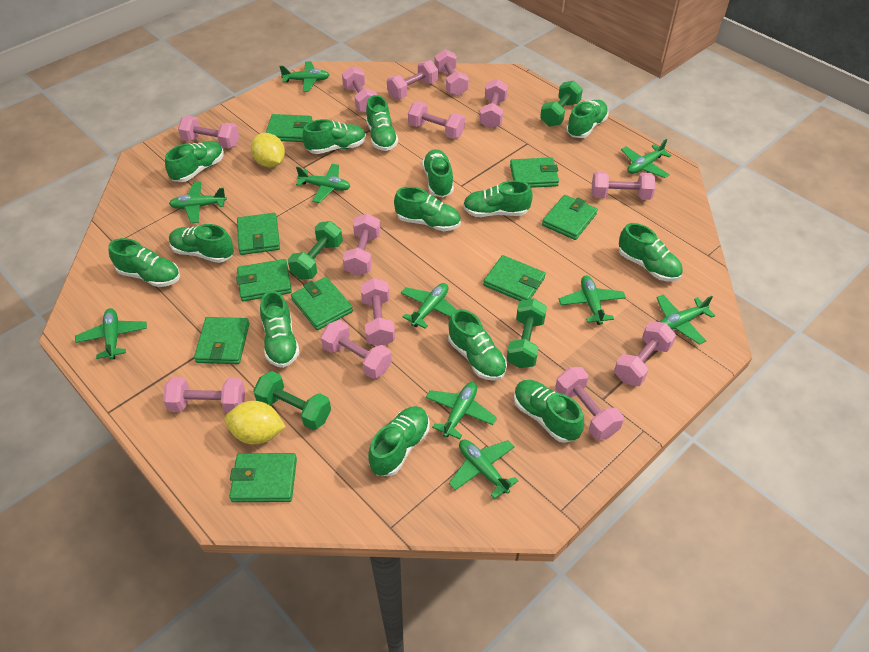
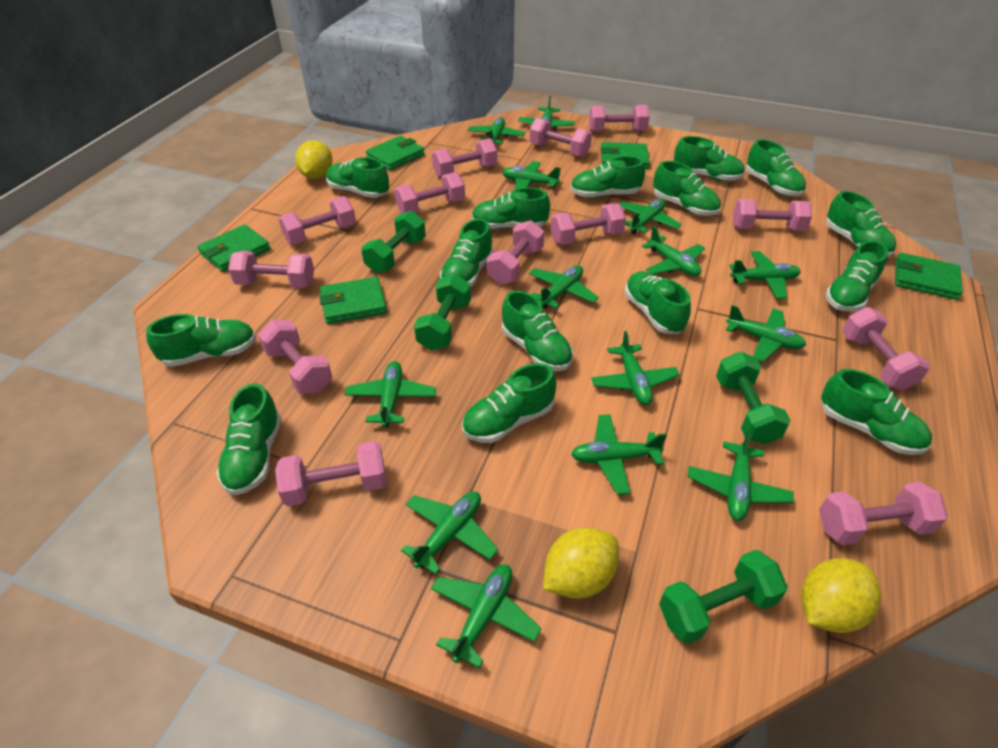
green plane: [75,308,147,360] [169,182,227,223] [279,61,329,92] [296,164,350,203] [401,283,456,329] [426,382,497,439] [449,440,519,499] [559,275,626,325] [621,139,672,178] [656,295,715,345] = 10 -> [344,361,436,428] [401,491,498,575] [431,564,541,668] [468,117,525,144] [502,161,561,189] [518,96,575,130] [529,265,599,309] [571,414,667,495] [591,331,680,405] [619,199,682,234] [642,226,705,276] [688,430,794,521] [726,305,806,362] [729,251,801,299] = 14
green shoe: [108,238,180,287] [165,141,224,182] [169,224,234,263] [260,291,300,368] [303,119,366,154] [366,95,398,151] [368,406,430,476] [394,187,461,231] [422,149,454,197] [448,309,507,381] [463,180,533,217] [514,380,584,443] [566,100,608,138] [619,223,683,281] = 14 -> [146,314,256,367] [216,383,281,495] [326,157,389,198] [440,218,494,287] [462,363,556,443] [471,187,550,229] [502,291,573,371] [570,156,645,198] [624,271,691,334] [653,161,721,216] [674,136,745,181] [746,139,806,196] [821,369,932,455] [825,241,888,311] [826,191,896,257] = 15
green wallet: [194,317,249,364] [229,453,297,502] [236,259,292,301] [237,213,280,255] [266,114,313,142] [291,277,353,330] [483,255,546,301] [510,157,559,188] [542,195,598,240] = 9 -> [197,224,270,272] [319,277,387,324] [366,136,425,170] [601,142,650,169] [895,253,963,300] = 5
yellow lemon: [225,401,286,444] [251,133,285,167] = 2 -> [295,140,333,179] [543,527,619,599] [801,558,881,633] = 3

